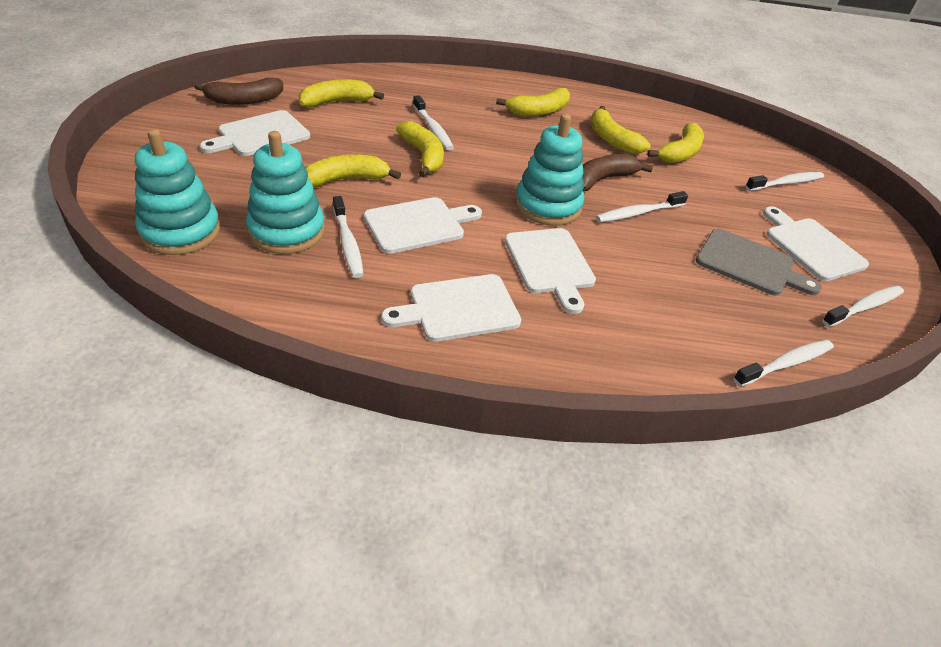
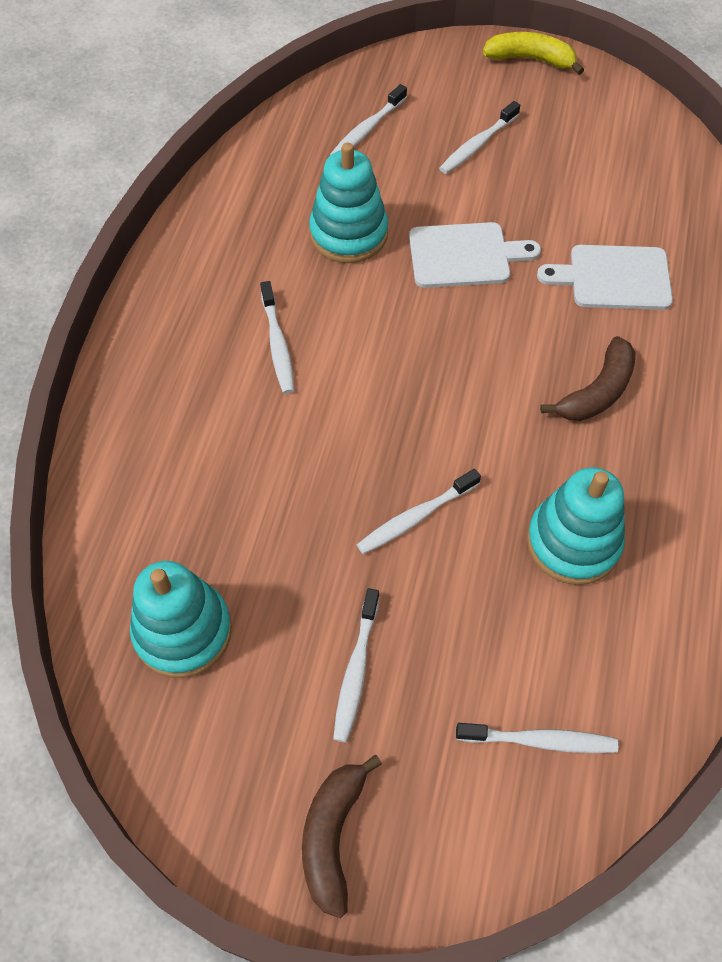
grey cutting board: [696,229,822,296] = 1 -> none = 0
white cutting board: [200,110,310,156] [364,197,482,254] [381,274,521,342] [505,228,596,314] [763,206,869,281] = 5 -> [409,222,541,288] [537,245,673,310] = 2
yellow banana: [299,79,384,107] [305,155,401,188] [396,121,444,177] [496,88,570,116] [591,106,651,154] [647,123,704,163] = 6 -> [483,32,584,75] = 1

